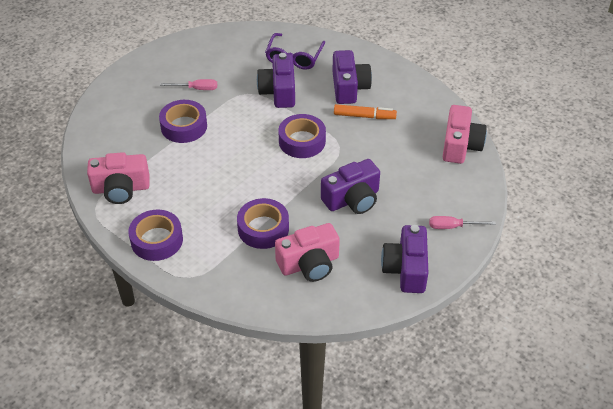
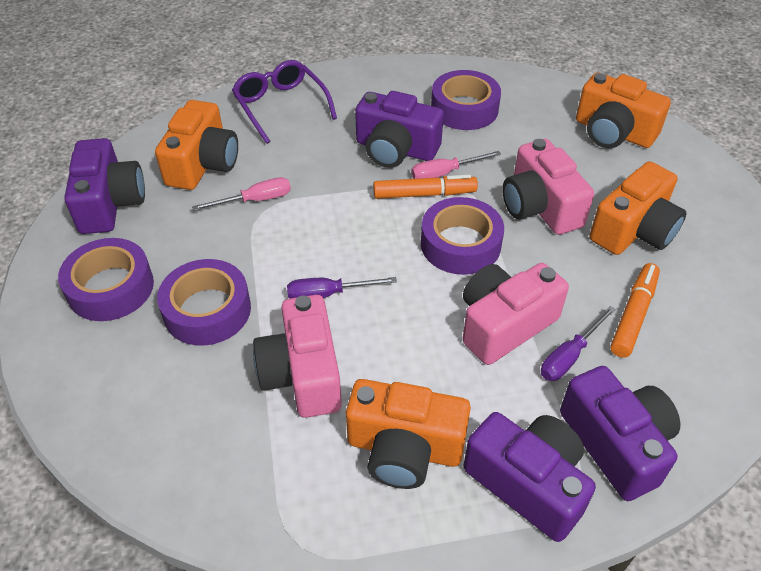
orange camera: none = 0 -> [155,100,238,190] [346,379,471,489] [576,73,671,148] [590,161,686,255] = 4
orange marker: [334,104,397,119] = 1 -> [373,175,478,199] [610,263,660,358] = 2
purple screwdriver: none = 0 -> [287,277,397,299] [541,306,616,381] = 2

